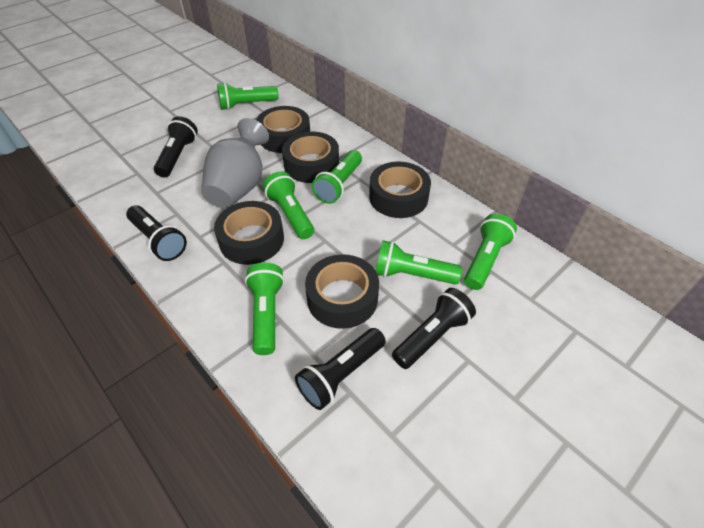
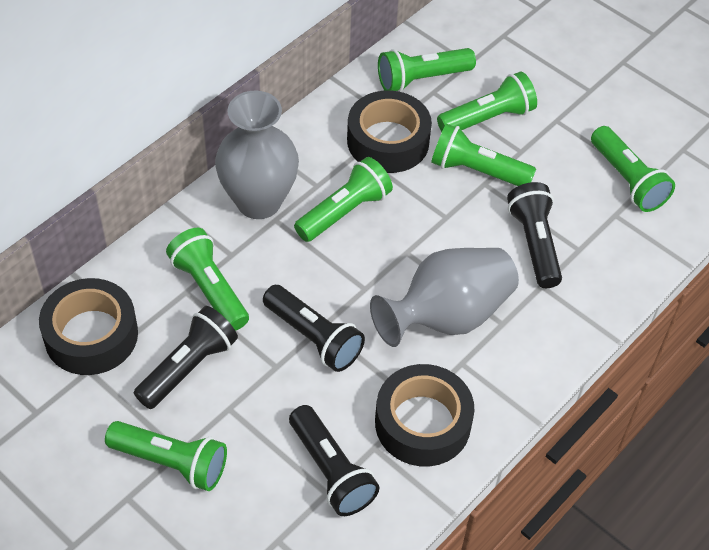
black tape: [214,201,284,265] [256,106,310,153] [282,132,339,183] [305,254,379,329] [369,162,431,218] = 5 -> [39,278,138,375] [347,90,432,173] [375,364,475,466] = 3
green flashlight: [217,82,278,110] [245,263,284,355] [263,171,314,239] [312,150,362,204] [376,240,462,284] [464,214,517,290] = 6 -> [105,421,227,491] [166,228,249,331] [294,157,393,242] [378,48,476,92] [431,124,536,186] [437,72,537,132] [591,126,675,212] = 7
grey vase: [201,118,269,208] = 1 -> [215,91,299,219] [370,248,519,347] = 2

